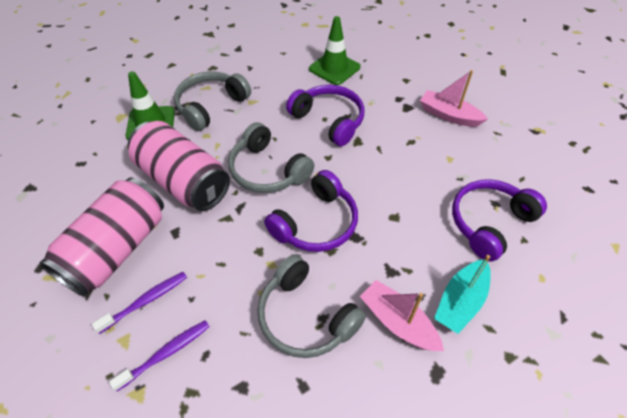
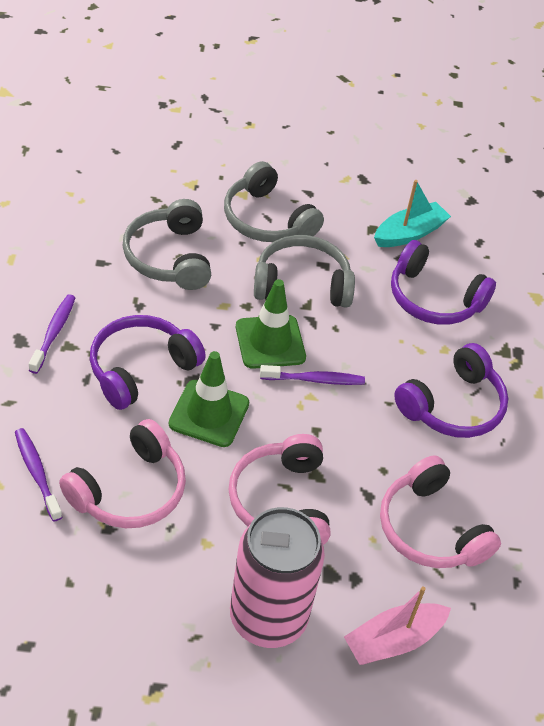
pink boat: [360,280,444,351] [420,70,488,127] = 2 -> [344,586,451,665] = 1
pink can: [39,178,164,297] [128,121,230,211] = 2 -> [230,507,325,648] = 1
pink headphones: none = 0 -> [59,419,186,528] [228,434,330,545] [380,455,501,568] = 3
purple toothbrush: [92,272,187,334] [109,320,210,391] = 2 -> [15,428,63,522] [29,294,75,374] [260,365,365,385] = 3

